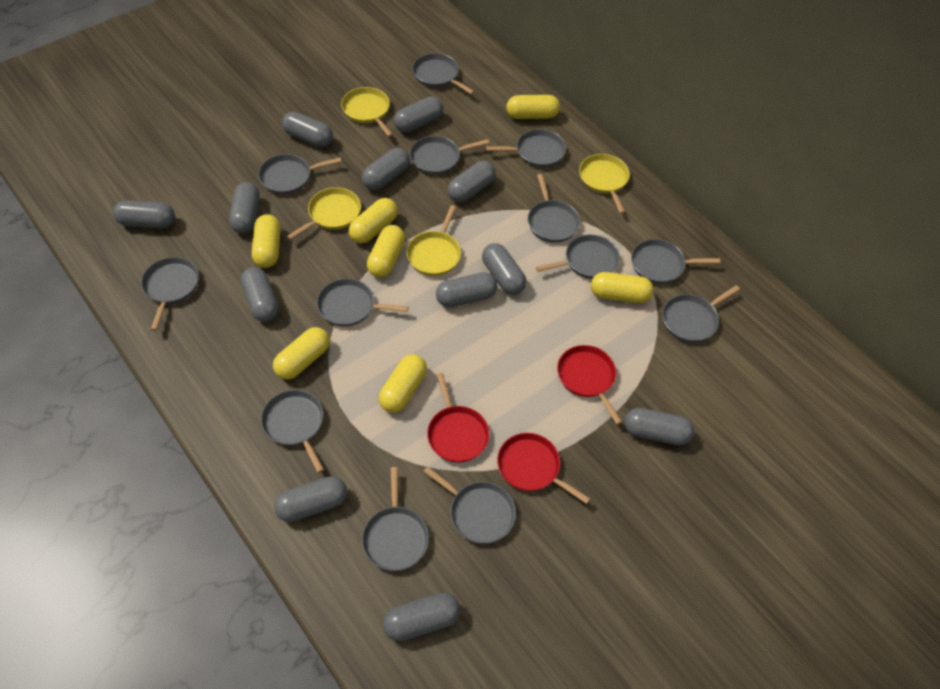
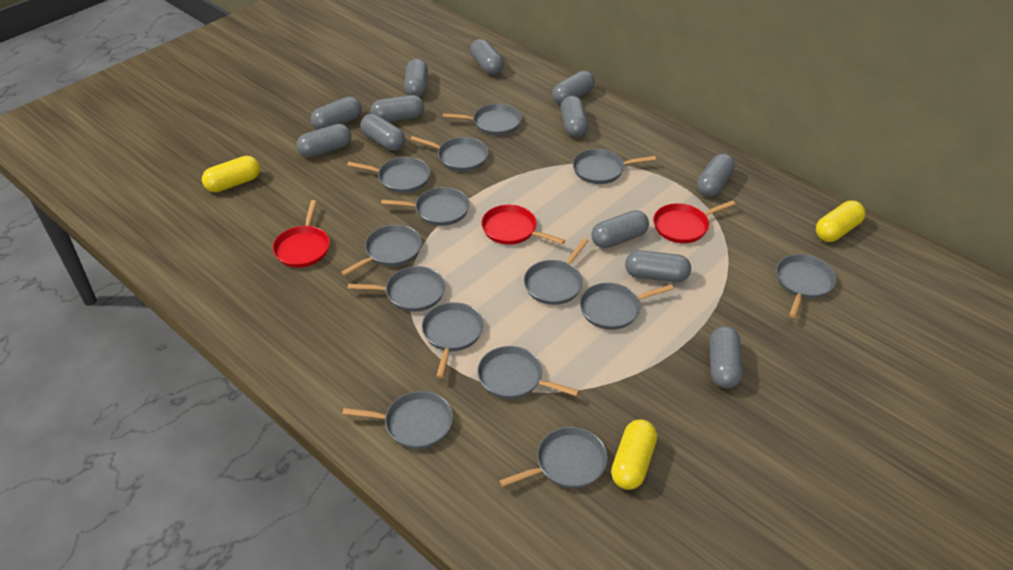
grey pan: [141,257,199,331] [258,154,341,194] [261,390,324,473] [317,278,409,326] [362,467,429,571] [410,136,489,175] [412,53,475,94] [423,466,516,544] [486,129,566,167] [528,174,580,243] [536,234,620,279] [631,239,720,284] [662,285,740,342] = 13 -> [341,225,422,276] [342,391,453,449] [347,157,430,193] [348,266,445,312] [381,187,470,226] [410,136,489,172] [422,302,484,378] [443,104,522,135] [477,346,579,399] [499,427,608,488] [524,238,588,305] [573,149,656,184] [580,283,674,330] [776,254,836,318] = 14
yellow capsule: [252,214,281,268] [273,327,330,380] [349,198,398,244] [367,225,405,277] [379,354,427,413] [506,95,560,119] [591,272,654,303] = 7 -> [202,156,260,192] [611,419,657,490] [816,200,865,242] = 3
yellow pan: [287,187,361,240] [341,87,393,137] [407,205,461,276] [579,154,630,214] = 4 -> none = 0

